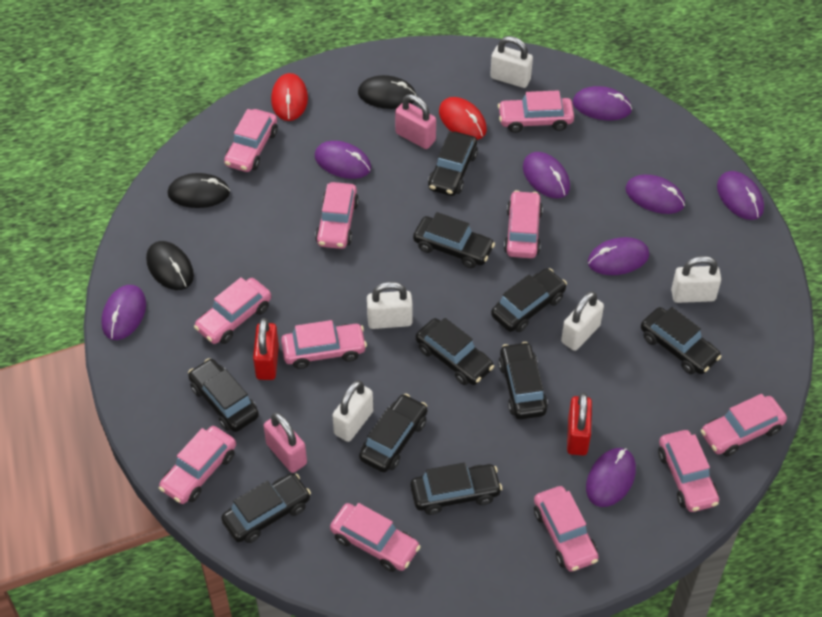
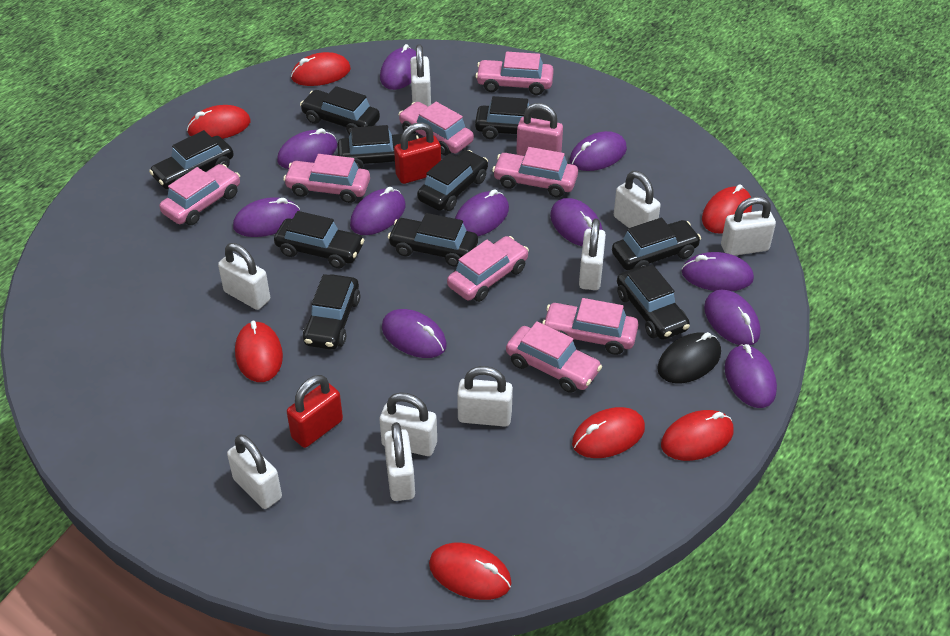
black mouse: [146,241,194,290] [168,173,230,208] [358,75,417,109] = 3 -> [657,332,721,383] = 1
pink car: [159,426,236,504] [194,277,271,344] [224,109,277,172] [281,320,367,369] [315,182,359,249] [330,503,421,572] [498,90,574,133] [504,190,543,258] [534,486,599,572] [658,430,719,512] [701,394,787,457] = 11 -> [159,164,240,225] [283,154,370,203] [398,102,474,156] [447,236,529,302] [475,52,554,95] [492,147,578,197] [506,321,602,393] [542,298,639,355] = 8
pink padlock: [264,412,307,473] [395,94,436,149] = 2 -> [516,103,563,156] = 1
purple mouse: [101,285,146,340] [315,141,371,179] [523,152,570,198] [573,86,632,120] [586,448,636,507] [588,237,649,275] [625,175,685,214] [717,171,764,220] = 8 -> [233,197,300,237] [277,128,337,169] [350,187,406,235] [380,44,416,90] [382,309,447,358] [455,189,509,236] [550,198,603,246] [570,131,627,171] [682,252,754,291] [704,289,760,345] [725,344,777,408] = 11
red mouse: [271,73,308,121] [439,97,487,140] = 2 -> [187,105,251,139] [235,321,283,382] [291,52,351,86] [429,543,512,600] [572,407,645,458] [661,410,734,461] [702,184,752,233] = 7
white padlock: [332,380,373,442] [367,282,413,329] [490,36,533,88] [561,291,604,351] [671,256,721,303] = 5 -> [218,243,270,310] [227,434,282,509] [380,392,437,456] [384,422,415,501] [410,44,431,107] [457,366,513,427] [579,219,606,290] [614,171,661,228] [721,196,776,256] = 9

